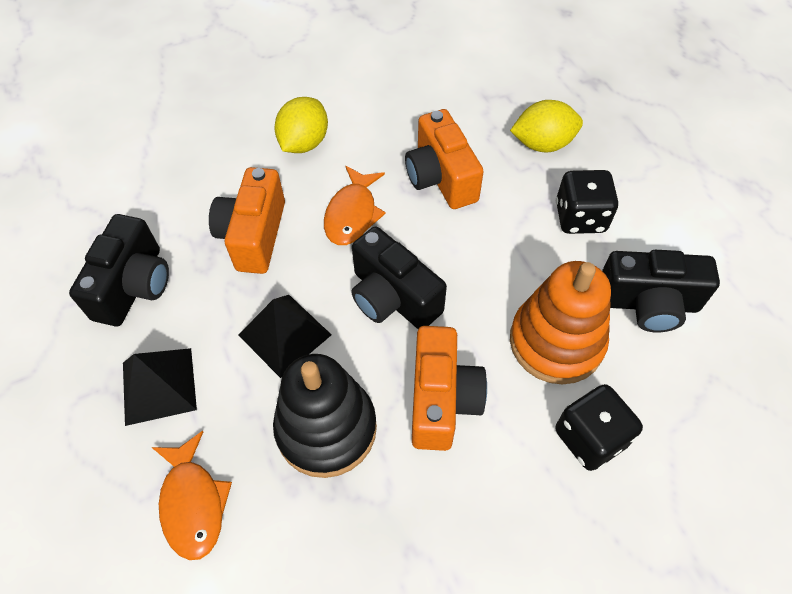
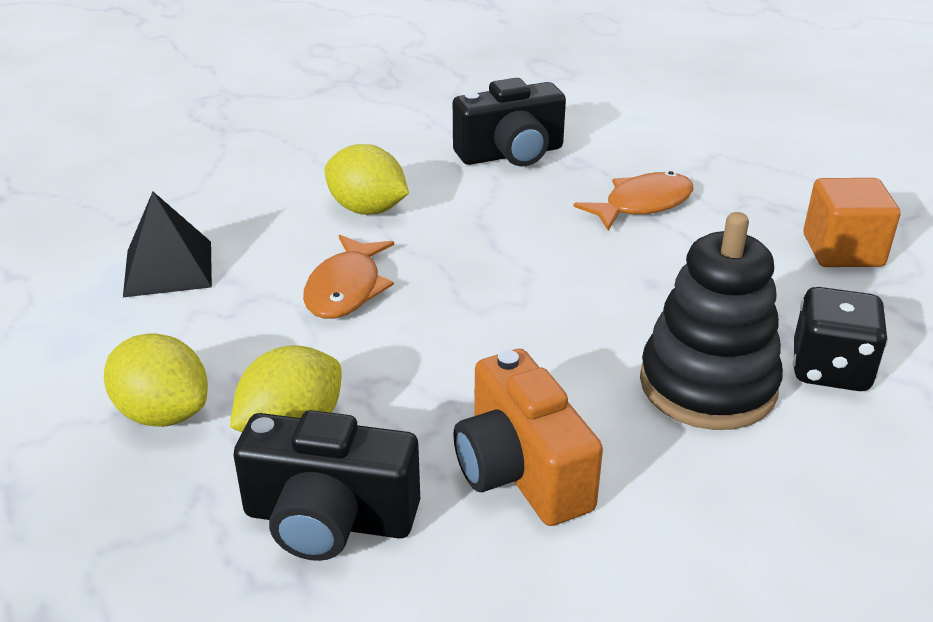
black camera: [69,214,169,326] [351,227,447,329] [602,250,720,332] = 3 -> [233,410,420,561] [453,78,566,166] = 2
black dice: [555,384,643,471] [556,170,619,234] = 2 -> [793,287,888,391] = 1
black pyramid: [123,348,197,426] [239,295,331,378] = 2 -> [123,192,212,297] = 1
orange camera: [209,167,285,274] [405,109,484,209] [412,326,487,451] = 3 -> [453,349,603,526] = 1
orange cube: none = 0 -> [803,178,900,267] = 1
orange stacking toy: [510,261,611,384] = 1 -> none = 0
yellow lemon: [274,97,328,153] [510,100,583,152] = 2 -> [104,333,208,427] [230,345,342,432] [325,144,409,215] = 3

